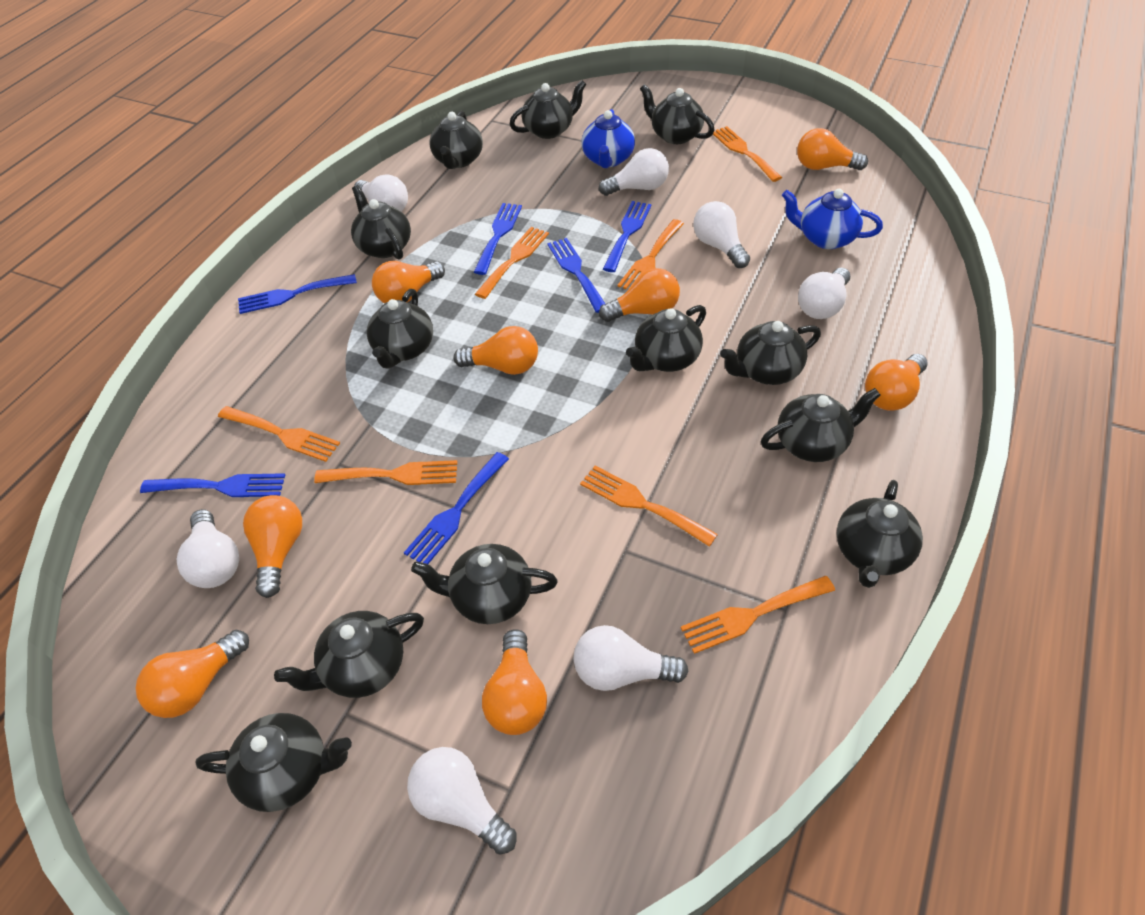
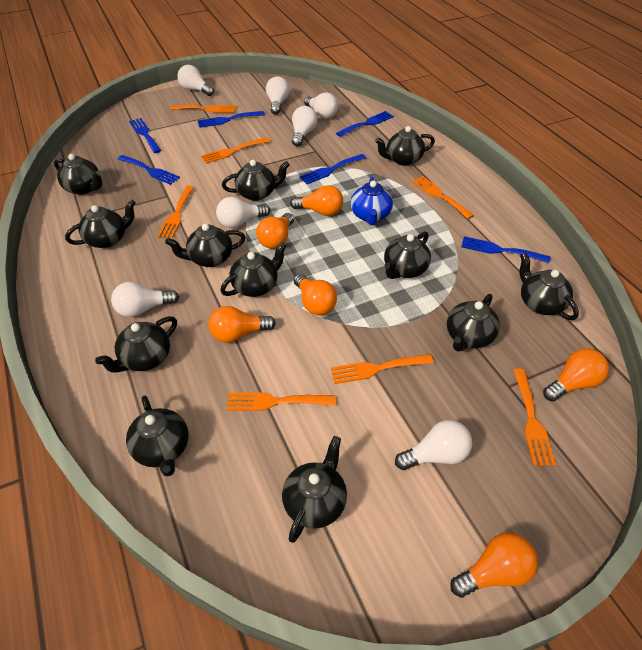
blue teapot: [582,109,635,168] [782,189,883,249] = 2 -> [351,177,393,225] = 1
orange light bulb: [136,630,249,718] [243,495,302,598] [372,261,445,303] [454,326,538,375] [482,629,547,735] [599,268,680,322] [797,128,868,170] [865,354,928,411] = 8 -> [208,306,276,343] [256,213,294,249] [290,185,343,216] [294,274,337,315] [450,532,538,598] [543,348,609,401] = 6

